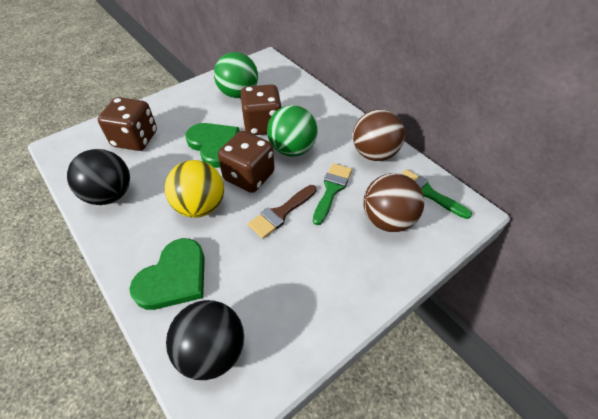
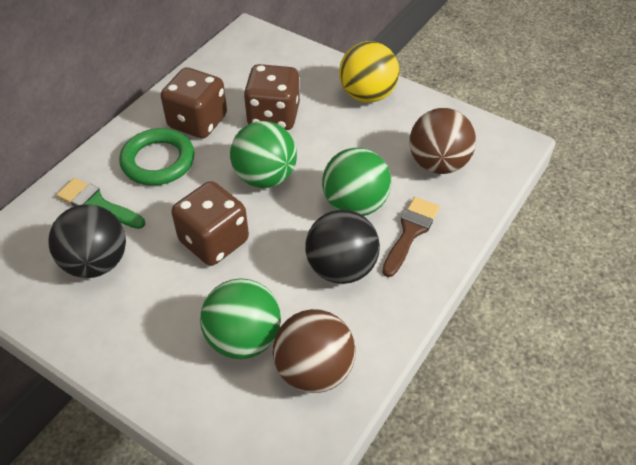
green ball: [214,52,258,98] [267,105,317,157] = 2 -> [200,278,281,359] [230,121,297,188] [322,148,391,216] = 3
green brush: [313,163,352,225] [401,169,472,219] = 2 -> [56,178,145,229] = 1
green heart: [129,238,205,310] [185,123,239,168] = 2 -> none = 0
green ring: none = 0 -> [119,128,195,185] = 1

